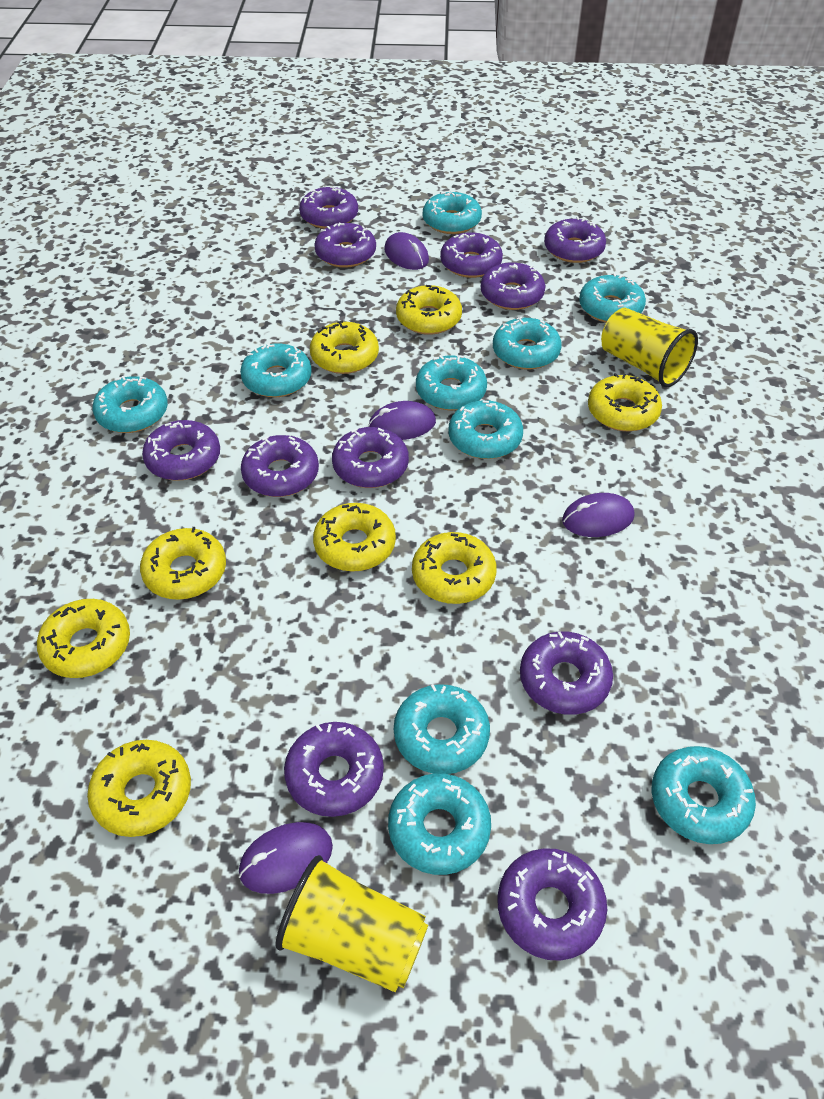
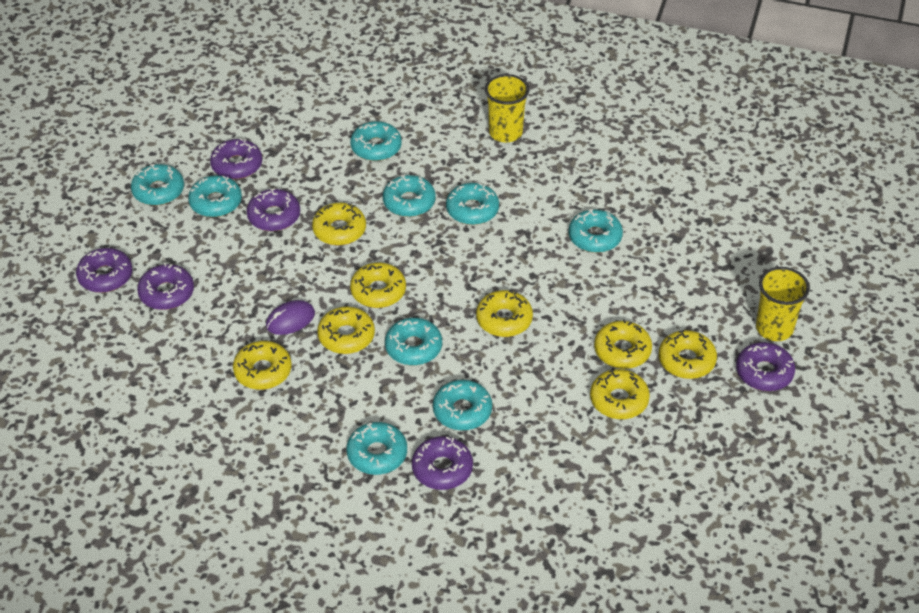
purple donut: [142,420,220,481] [241,435,319,497] [284,722,384,817] [299,186,358,229] [314,223,376,268] [332,427,409,488] [440,232,503,278] [481,262,545,310] [497,848,607,961] [520,631,613,715] [544,217,606,263] = 11 -> [76,248,132,293] [137,263,194,310] [210,138,262,179] [247,188,300,231] [412,436,473,490] [736,342,795,391] = 6
purple mouse: [239,822,333,894] [368,401,436,440] [384,232,429,270] [562,493,634,537] = 4 -> [266,300,315,335] = 1
turquoise donut: [93,376,168,433] [240,343,312,397] [388,773,491,875] [394,684,490,774] [416,355,487,410] [423,192,482,234] [448,400,523,459] [493,317,562,370] [579,273,646,323] [652,746,756,844] = 10 -> [131,164,184,205] [188,175,242,217] [346,422,407,475] [350,121,402,161] [383,175,436,217] [385,318,442,365] [433,380,492,430] [446,183,499,225] [569,209,623,253] = 9

